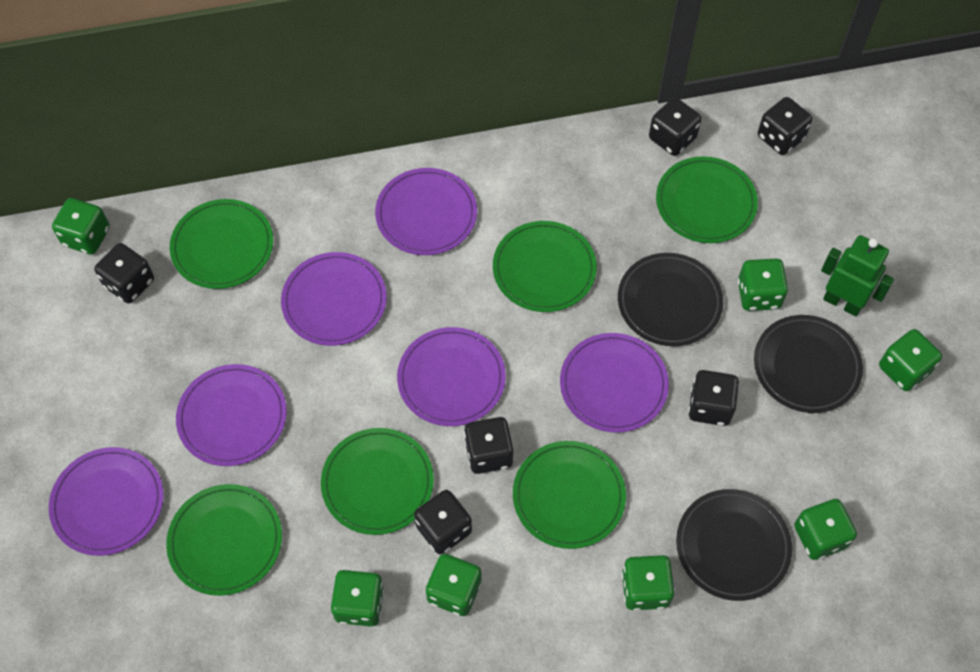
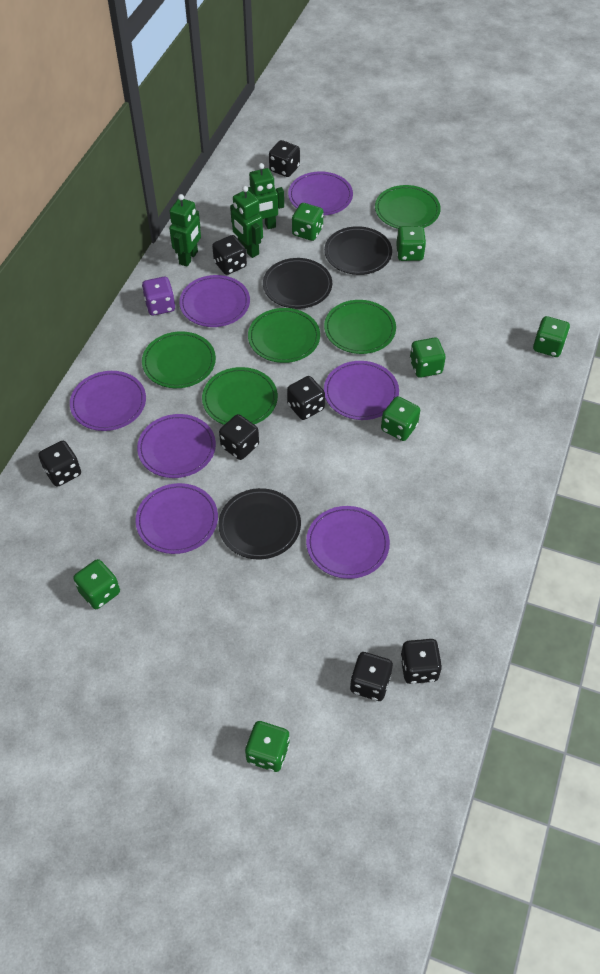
black dice: [94,243,154,304] [414,490,472,554] [464,417,514,474] [649,98,701,156] [688,370,739,426] [758,97,812,155] = 6 -> [38,441,81,487] [212,235,247,275] [219,414,259,460] [269,140,300,177] [287,376,325,420] [350,652,393,701] [400,639,442,684] = 7
green plate: [166,484,282,596] [170,199,273,289] [321,428,434,535] [493,221,597,312] [513,441,626,549] [656,156,758,243] = 6 -> [142,331,216,388] [202,367,278,425] [248,308,320,363] [324,300,396,354] [375,185,441,229] = 5
green robot: [821,235,894,316] = 1 -> [169,194,201,267] [230,186,263,258] [248,163,284,229] = 3
purple dice: none = 0 -> [142,277,175,316] = 1
purple plate: [49,447,163,556] [176,364,287,466] [281,252,387,346] [375,168,477,255] [397,327,506,426] [560,333,669,433] = 6 -> [70,371,146,431] [135,483,218,554] [137,414,216,478] [179,275,250,327] [288,171,353,216] [306,506,390,579] [324,361,399,420] = 7

